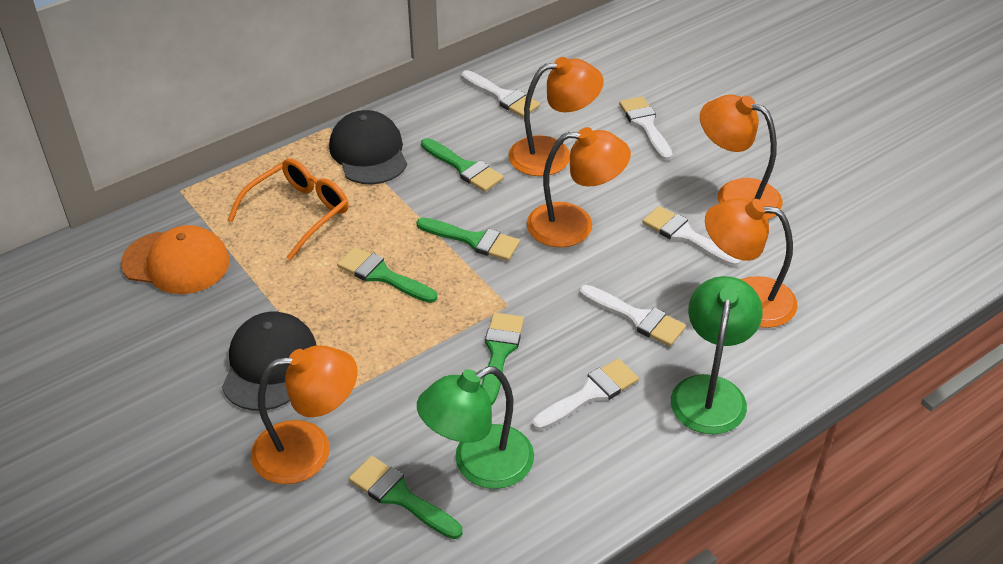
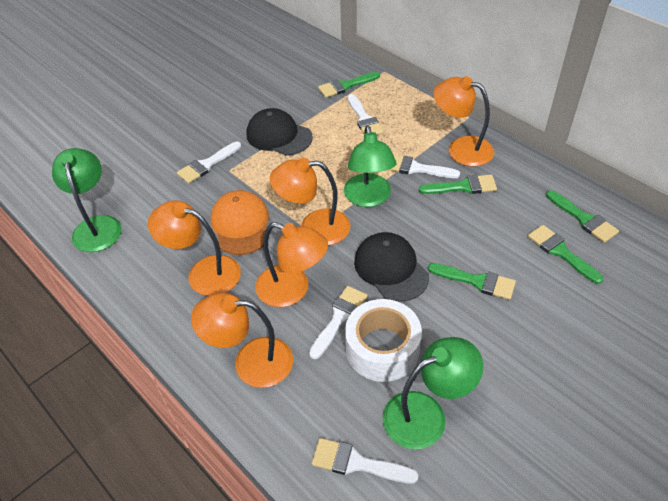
green lamp: [417,366,534,489] [671,276,763,434] = 2 -> [52,148,122,252] [344,125,397,207] [383,337,483,449] = 3
orange glasses: [228,158,349,261] = 1 -> none = 0
white tape: none = 0 -> [345,299,422,382] = 1

